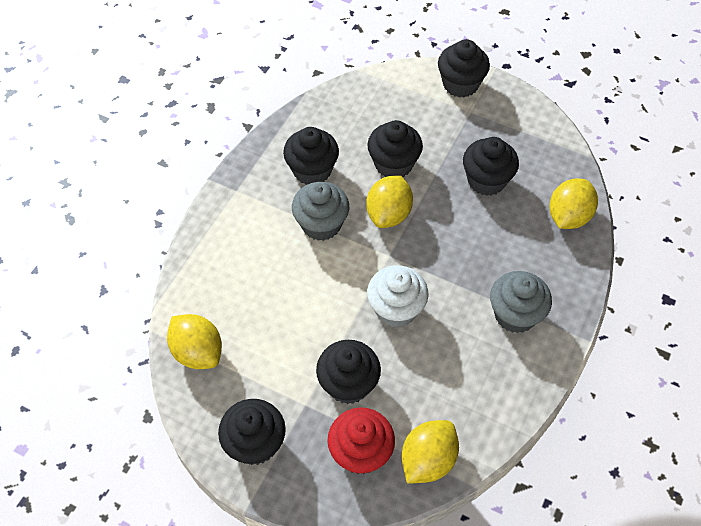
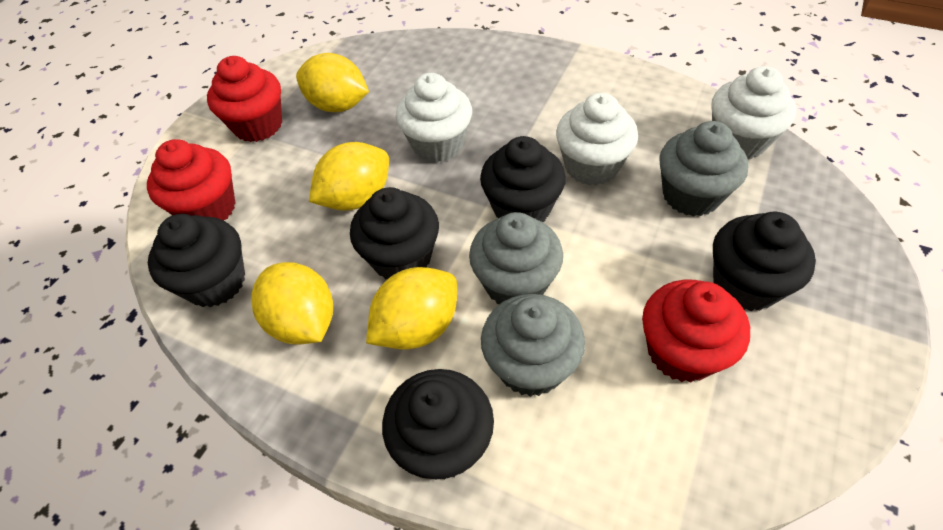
black cupcake: [218,399,286,465] [283,127,339,185] [316,340,381,404] [368,120,423,177] [438,39,490,98] [463,137,519,196] = 6 -> [148,214,245,307] [350,187,439,279] [382,369,494,479] [480,136,566,222] [713,212,816,311] = 5
grey cupcake: [292,182,349,241] [490,271,552,333] = 2 -> [469,212,563,304] [481,294,585,397] [659,121,749,216] = 3
red cupcake: [328,407,395,474] = 1 -> [147,139,235,220] [207,56,282,142] [642,280,750,382] = 3
white cupcake: [367,265,428,327] = 1 -> [396,73,472,163] [556,93,638,186] [711,66,796,159] = 3

